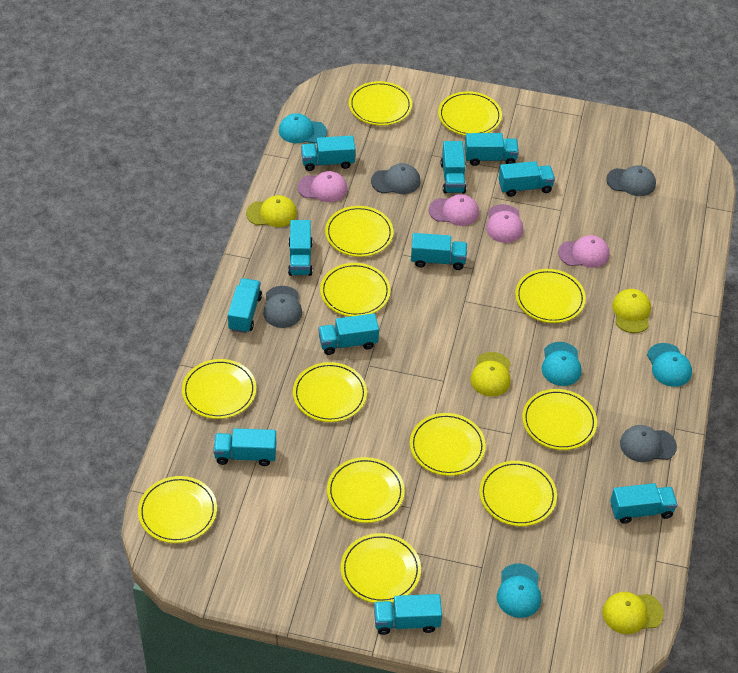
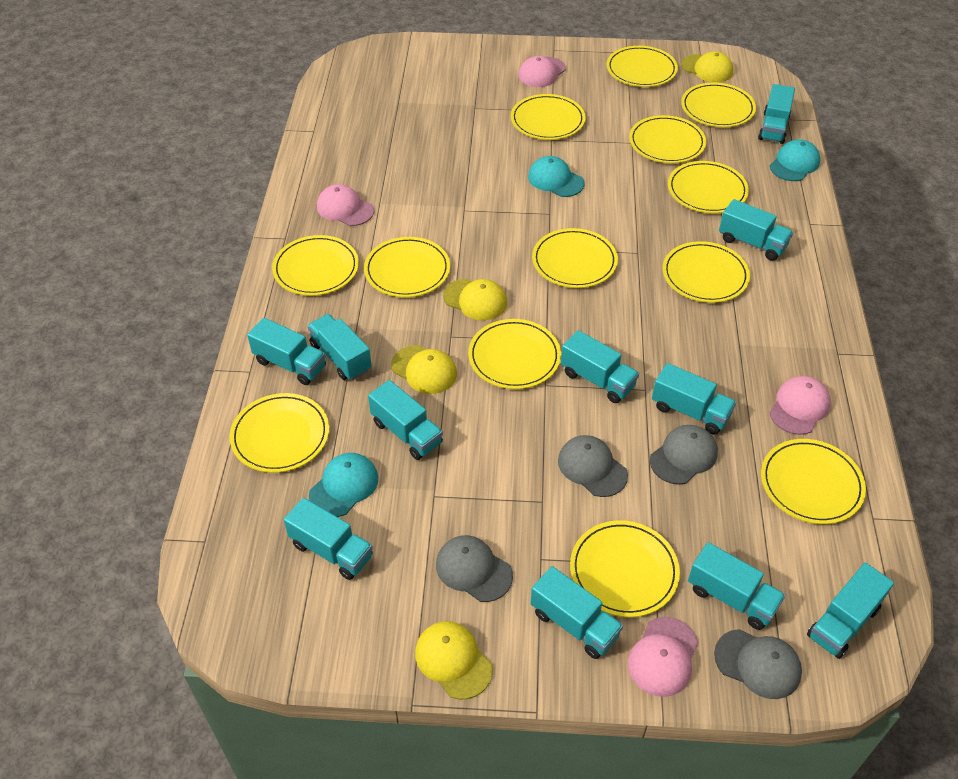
turquoise cap: [279,113,327,143] [497,563,541,618] [542,342,582,386] [647,343,692,387] = 4 -> [309,453,378,517] [528,156,584,197] [770,139,820,181] = 3

